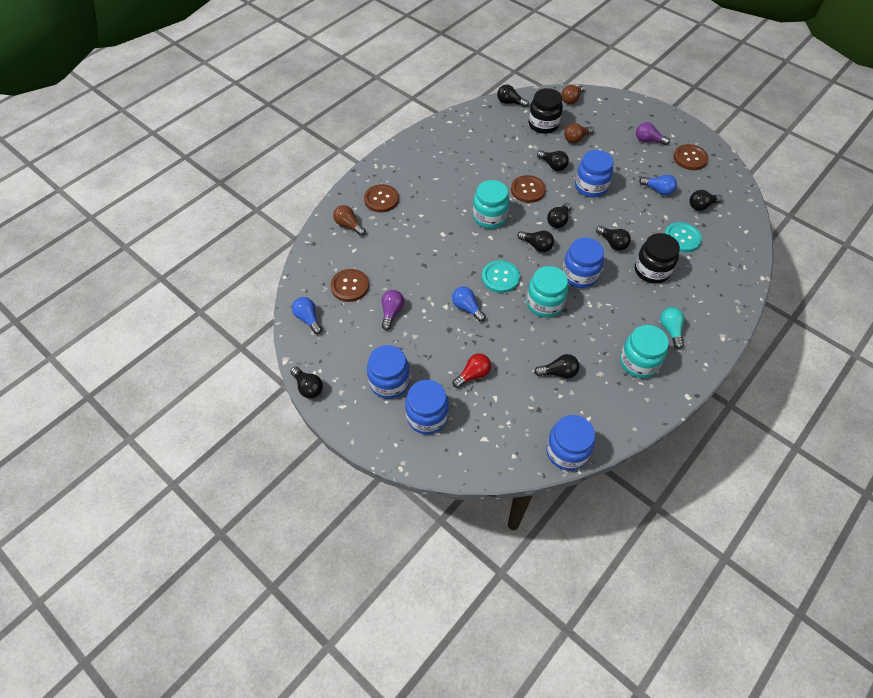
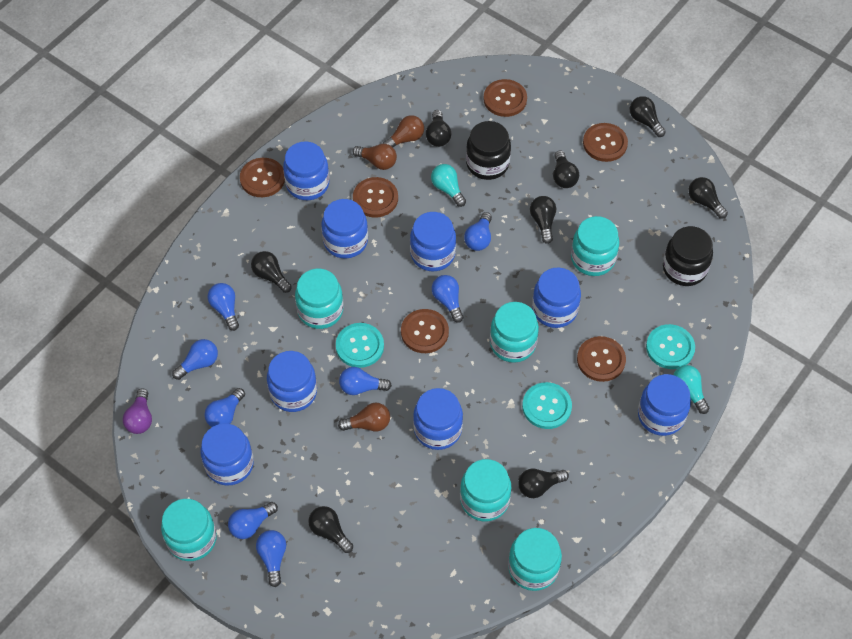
blue jar: [367,345,410,399] [405,380,449,434] [546,415,595,471] [562,238,604,288] [575,150,614,198] = 5 -> [201,424,254,486] [267,351,317,412] [283,142,329,200] [321,199,368,258] [410,212,456,271] [413,388,463,450] [532,268,581,328] [638,374,691,436] = 8
blue light bulb: [292,297,322,334] [452,287,486,322] [639,175,677,195] = 3 -> [172,339,218,380] [204,388,245,427] [208,283,239,331] [228,502,278,539] [256,530,286,587] [339,367,392,395] [432,275,464,323] [464,212,492,251] = 8
brown button: [330,269,369,302] [364,184,399,212] [511,175,546,203] [673,144,708,170] = 4 -> [240,158,285,197] [353,177,398,218] [401,309,449,353] [483,79,527,117] [577,336,626,382] [583,123,628,162] = 6
purple light bulb: [381,290,404,330] [636,122,670,145] = 2 -> [123,388,152,434] = 1
red light bulb: [453,353,491,388] = 1 -> none = 0
turquoise button: [482,260,520,293] [664,222,702,252] = 2 -> [336,323,384,368] [522,382,572,429] [646,324,695,369] = 3
turquoise jar: [473,180,509,229] [527,266,568,317] [620,325,669,378] = 3 -> [161,499,217,561] [295,269,343,329] [460,459,511,522] [490,302,539,363] [508,528,562,591] [571,216,619,276] = 6
turquoise light bulb: [660,307,685,349] = 1 -> [431,164,466,207] [673,365,709,414] = 2

